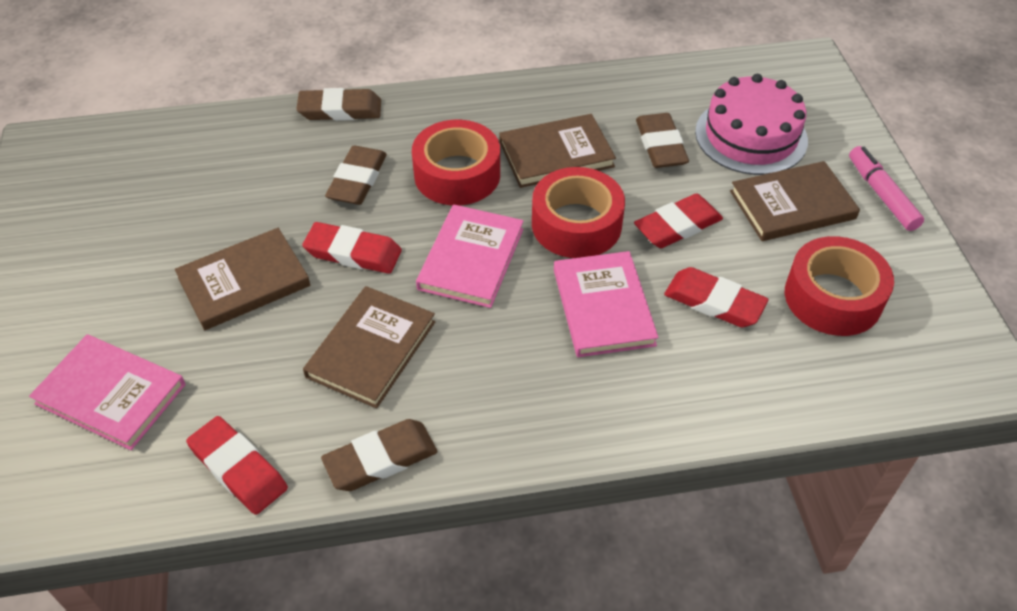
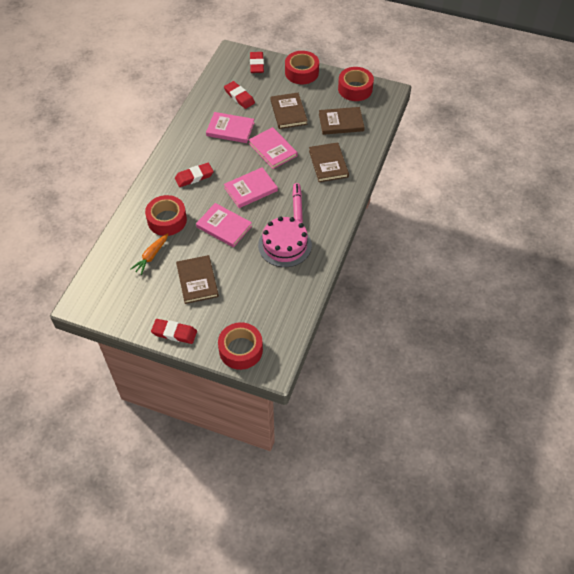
brown eraser: [297,88,381,121] [321,419,437,491] [325,146,387,205] [636,113,689,168] = 4 -> none = 0
orange carrot: none = 0 -> [130,233,168,275] = 1
pink book: [29,334,186,450] [416,204,524,308] [554,251,659,357] = 3 -> [196,203,252,247] [206,112,255,143] [224,167,278,208] [249,127,298,169] = 4
red tape: [412,120,500,206] [532,167,625,258] [785,236,894,336] = 3 -> [145,195,187,236] [218,322,263,370] [285,51,319,84] [338,67,374,101] = 4

